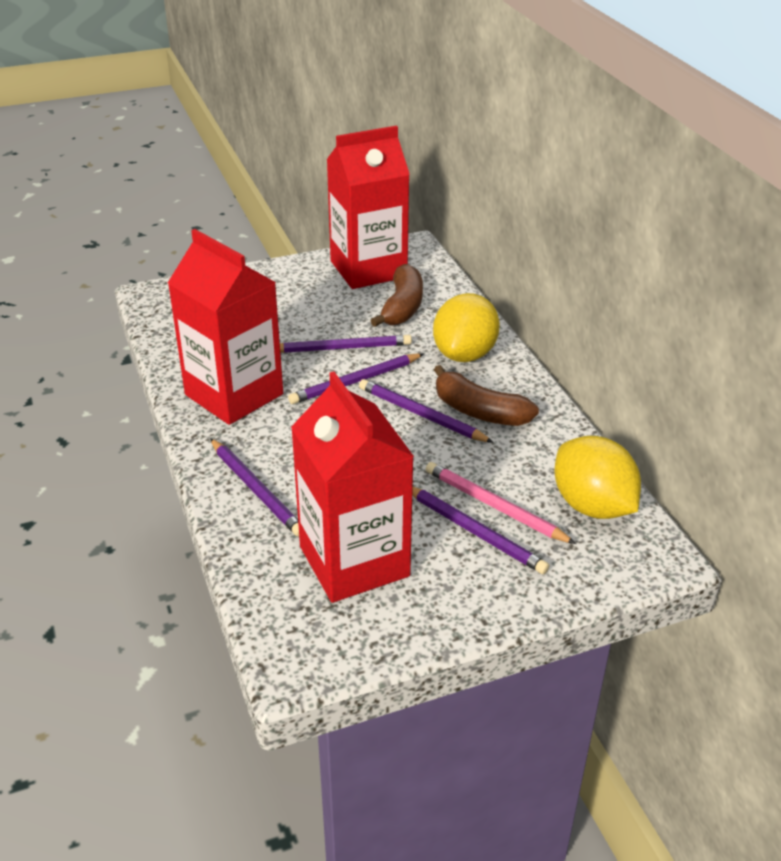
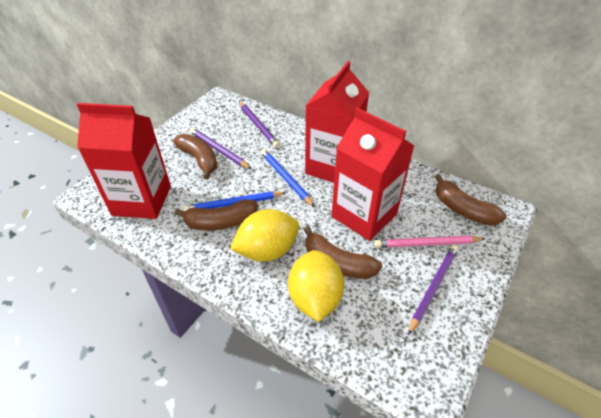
blue pencil: none = 0 -> [183,191,286,211] [261,149,315,207] = 2
brown banana: [371,264,423,327] [434,365,539,426] = 2 -> [173,134,217,179] [174,199,258,230] [303,226,382,279] [435,174,506,226] = 4
purple pencil: [210,438,299,537] [280,335,412,353] [288,353,424,404] [359,379,494,443] [412,487,549,574] = 5 -> [190,128,251,169] [239,102,280,148] [408,245,458,335] = 3

